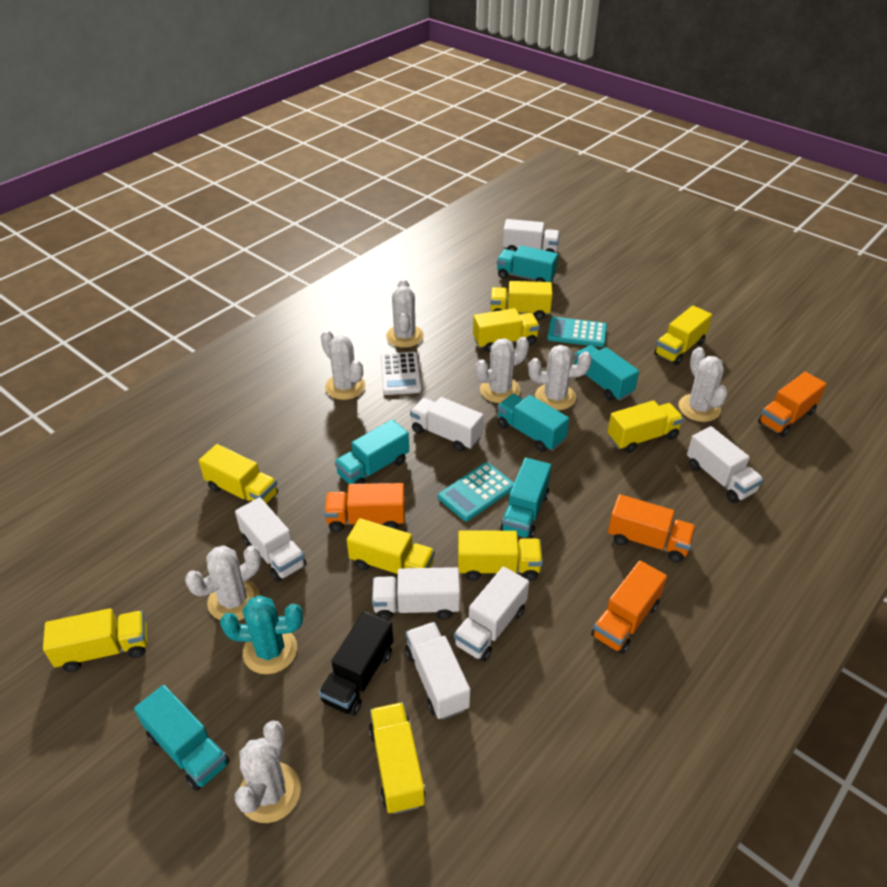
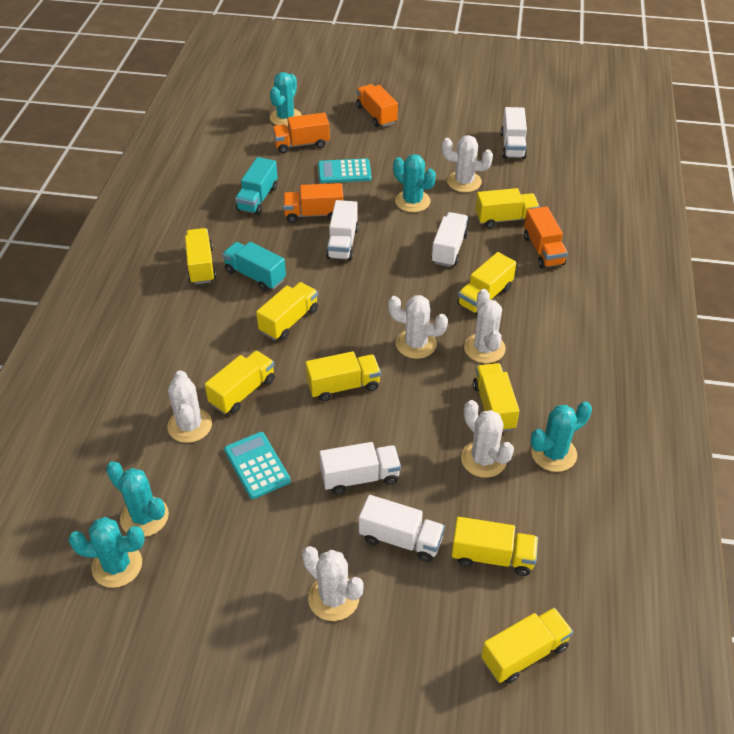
black truck: [319,611,394,716] = 1 -> none = 0
turquoise cactus: [220,595,303,674] = 1 -> [68,517,145,588] [106,461,169,537] [270,72,301,126] [393,154,436,212] [531,402,592,472] = 5
turquoise truck: [134,685,230,791] [334,419,409,484] [497,246,558,282] [497,394,569,452] [500,458,552,539] [574,345,639,401] = 6 -> [222,242,286,291] [235,157,278,215] = 2
white cactus: [185,545,261,621] [235,721,301,823] [321,330,365,400] [386,279,424,348] [475,337,529,403] [528,345,592,410] [679,347,728,422] = 7 -> [167,370,212,443] [302,546,364,621] [388,295,448,359] [442,135,493,192] [461,400,514,478] [464,289,506,363] = 6
white calculator: [380,352,422,395] = 1 -> none = 0
white truck: [235,497,307,582] [372,567,460,621] [405,622,470,720] [410,397,484,452] [454,566,529,662] [503,219,560,253] [687,426,764,503] = 7 -> [319,442,401,494] [326,200,359,261] [359,495,445,562] [431,212,468,267] [501,107,527,159] = 5

